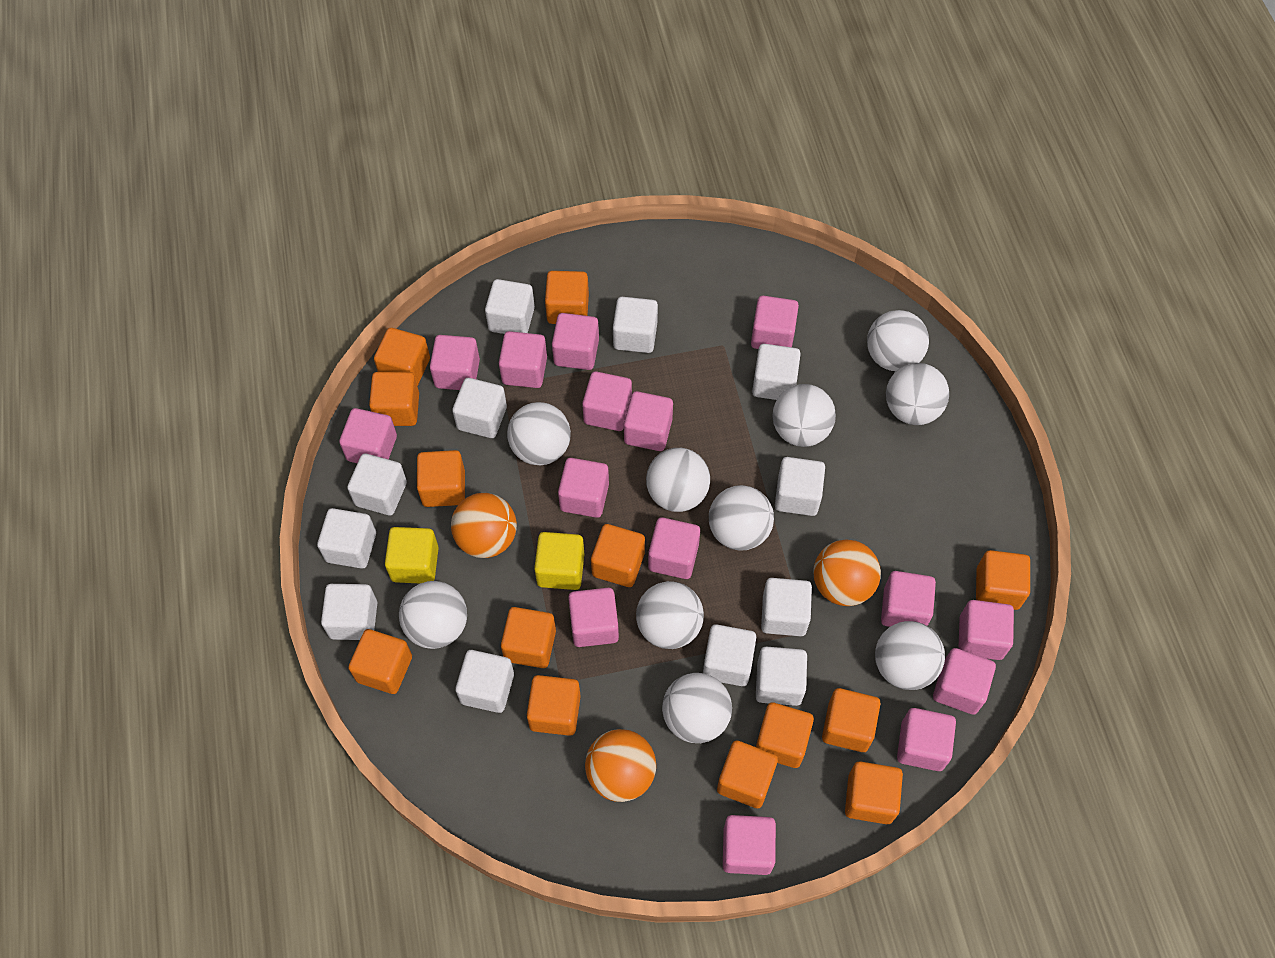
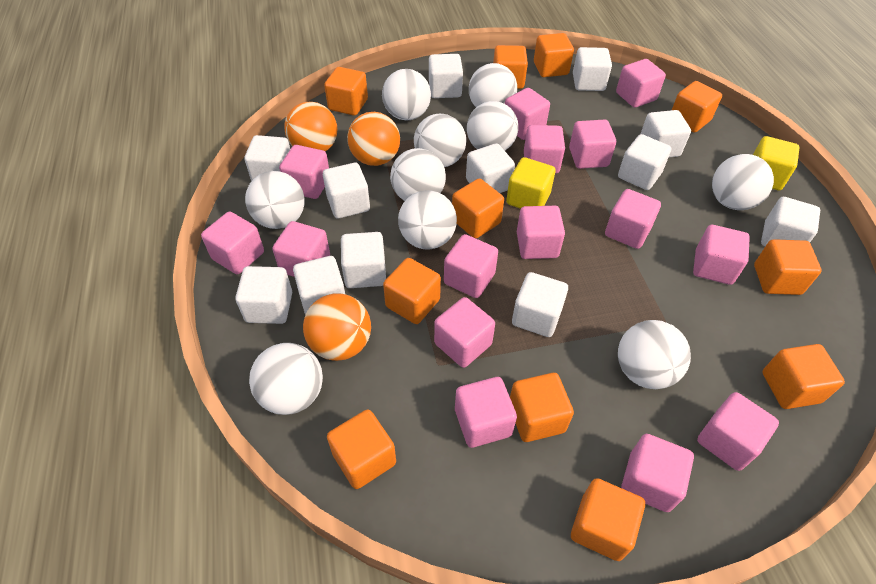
orange cube: [349,629,412,694] [369,372,419,426] [374,328,430,386] [417,450,465,507] [501,607,556,668] [527,675,581,736] [545,271,589,324] [591,524,645,587] [717,741,778,808] [756,702,814,768] [822,688,880,752] [845,761,903,824] [976,550,1030,610] = 13 -> [324,67,368,116] [327,409,396,489] [383,258,441,324] [452,178,504,238] [493,45,528,89] [510,373,574,442] [534,33,574,77] [571,478,645,561] [672,81,722,133] [754,239,821,295] [763,344,845,409] = 11

